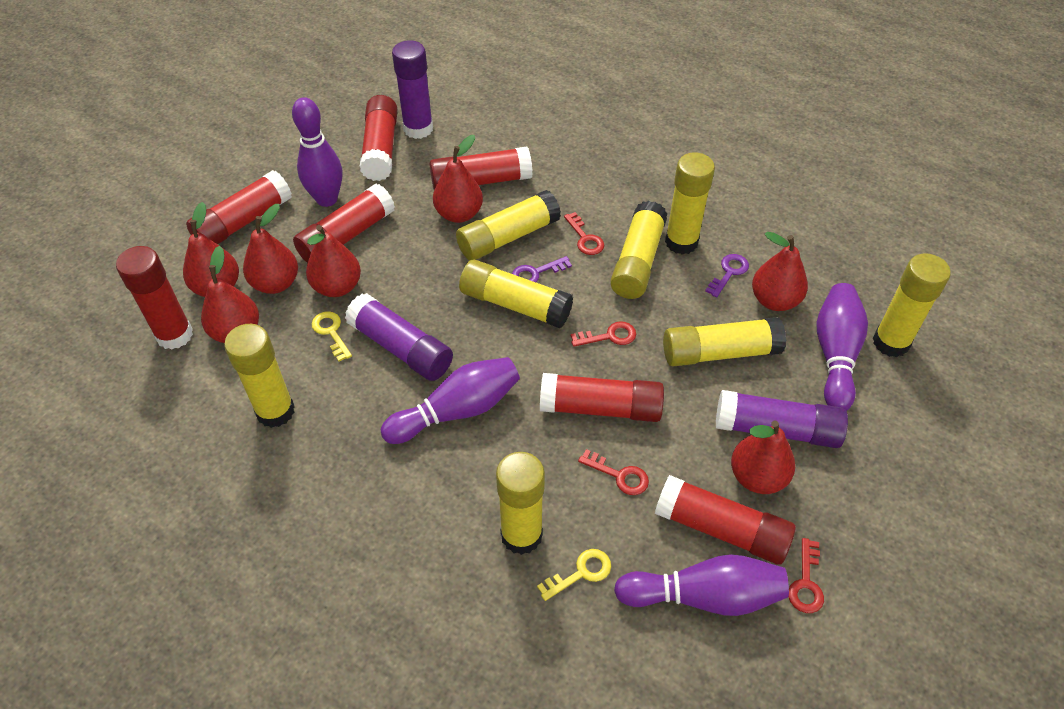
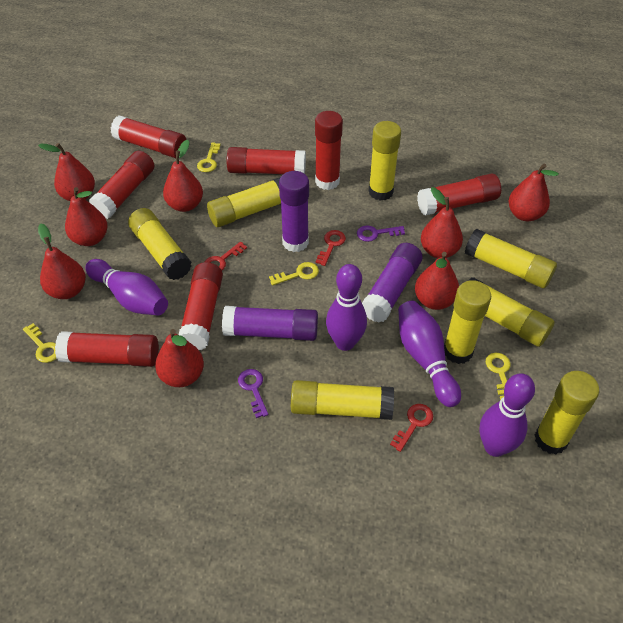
red key: [564,212,604,255] [571,321,636,347] [578,449,649,495] [789,538,824,613] = 4 -> [205,241,247,270] [315,230,346,266] [390,404,433,452] = 3
red pear: [183,202,239,297] [201,246,259,343] [243,204,298,294] [306,225,361,297] [433,135,483,223] [731,421,795,494] [752,232,808,311] = 7 -> [38,143,95,201] [38,224,86,299] [65,187,108,246] [155,329,204,387] [163,140,203,212] [415,252,459,310] [421,187,463,258] [508,163,559,221] = 8
yellow key: [312,311,352,362] [537,549,611,601] = 2 -> [23,323,56,363] [197,142,220,172] [269,262,319,286] [486,353,511,400] = 4

